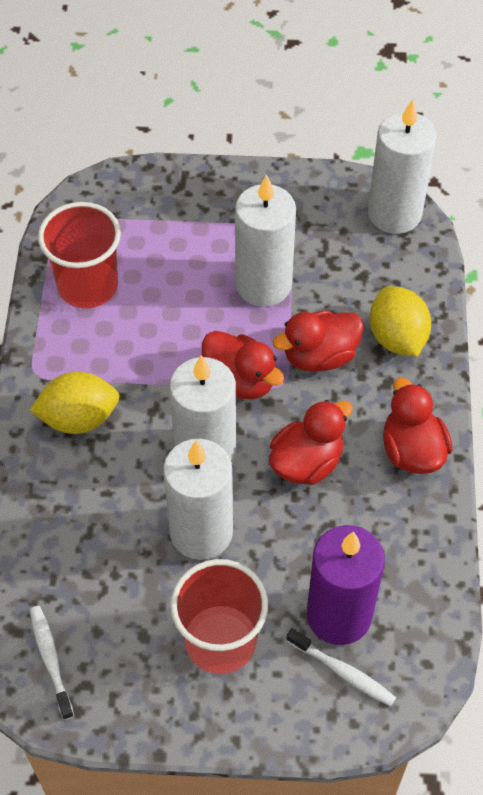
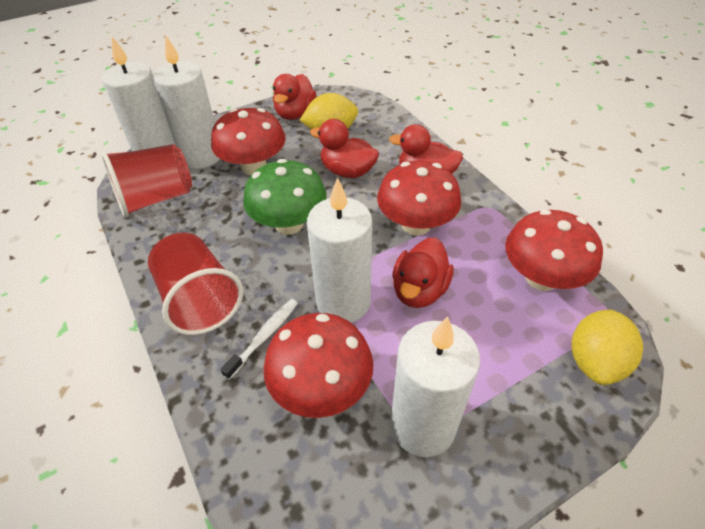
green mushroom: none = 0 -> [243,159,327,235] = 1
purple candle: [307,525,385,645] = 1 -> none = 0
red mushroom: none = 0 -> [211,108,286,175] [264,313,373,418] [377,161,461,236] [505,209,603,291] = 4
white toothbrush: [29,606,74,720] [286,628,396,707] = 2 -> [221,299,298,380] = 1

